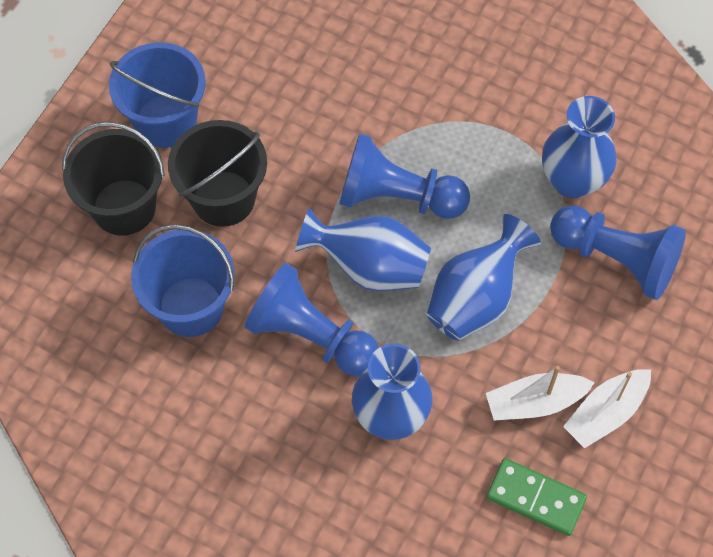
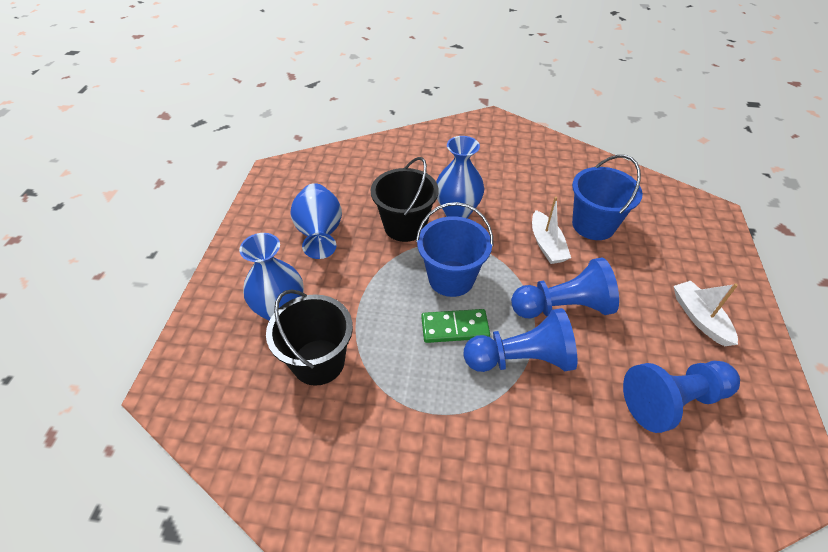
blue vase: [295,207,431,291] [352,344,432,440] [426,214,541,341] [542,96,617,199] = 4 -> [239,233,304,321] [290,183,342,259] [436,136,484,218] = 3

